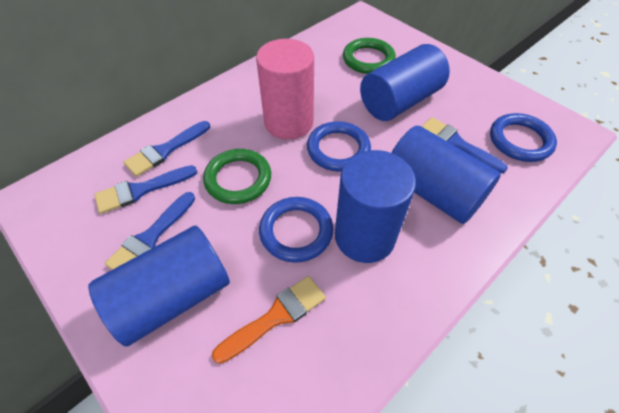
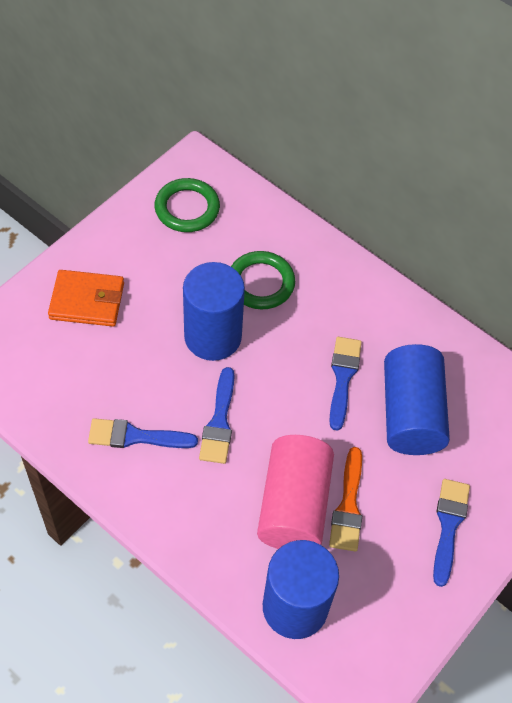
blue cylinder: [88,226,230,347] [335,150,416,263] [360,44,450,121] [391,126,501,224] = 4 -> [183,262,245,361] [263,540,339,639] [384,344,450,455] = 3
blue ring: [259,197,334,263] [307,121,371,172] [490,113,557,162] = 3 -> none = 0
orange wallet: none = 0 -> [48,270,124,327] = 1

